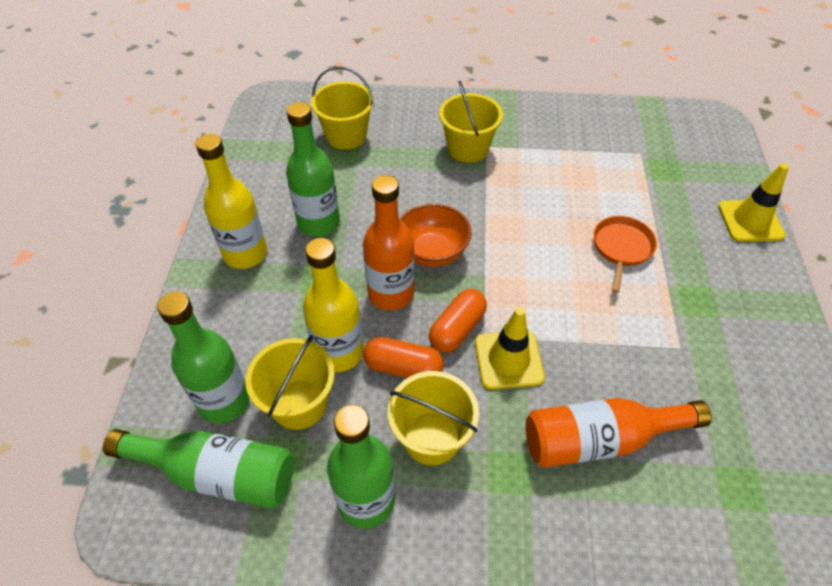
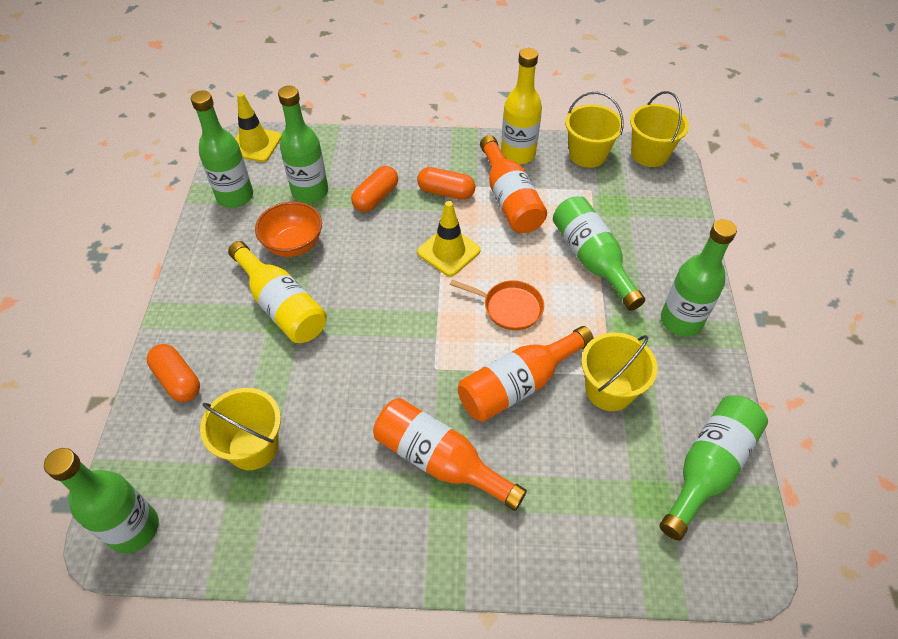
green bottle: [103,429,294,509] [157,291,250,424] [286,102,340,237] [327,405,395,529] = 4 -> [44,448,159,553] [191,90,253,208] [278,86,328,203] [553,196,645,311] [659,396,768,541] [661,219,737,337] = 6
orange bottle: [363,175,415,311] [526,398,712,468] = 2 -> [373,398,527,511] [458,326,594,422] [480,135,547,233] = 3
orange capsule: [363,337,444,378] [429,289,487,353] = 2 -> [147,344,200,402] [351,166,398,212] [417,167,475,200] = 3

